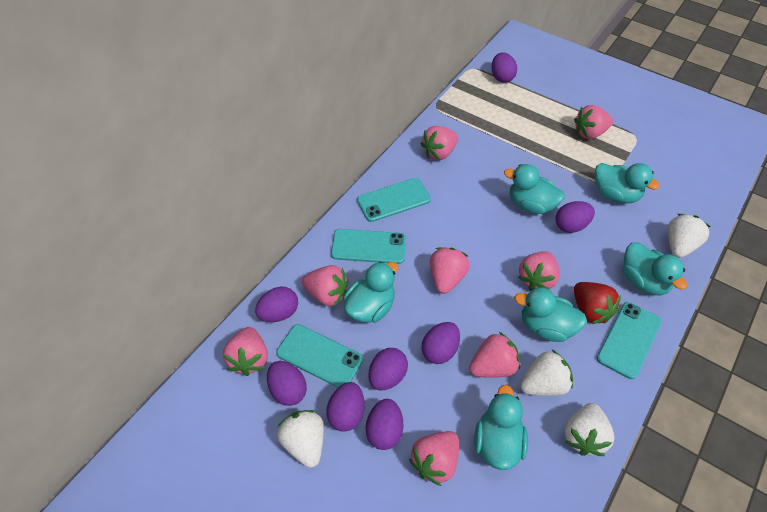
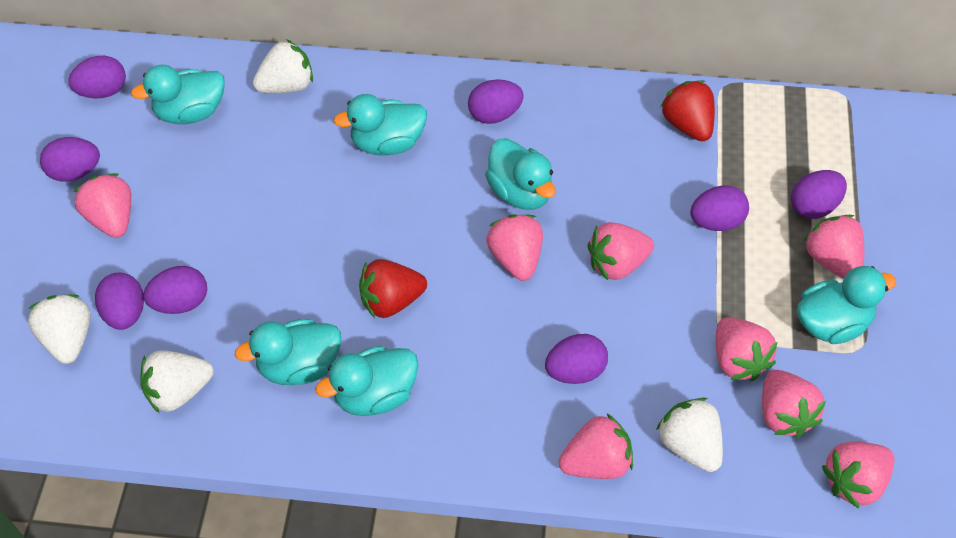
red strawberry: [574,282,621,324] = 1 -> [359,259,427,318] [660,80,715,142] = 2
turquoise phone: [276,324,363,388] [331,229,406,264] [357,178,431,222] [597,302,662,379] = 4 -> none = 0

